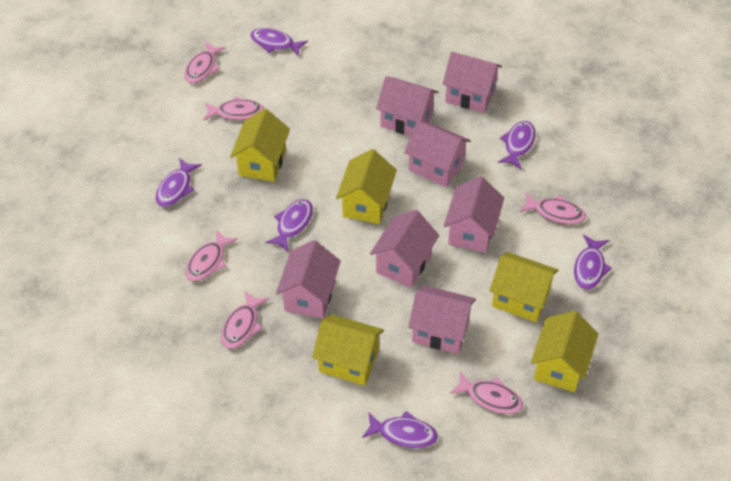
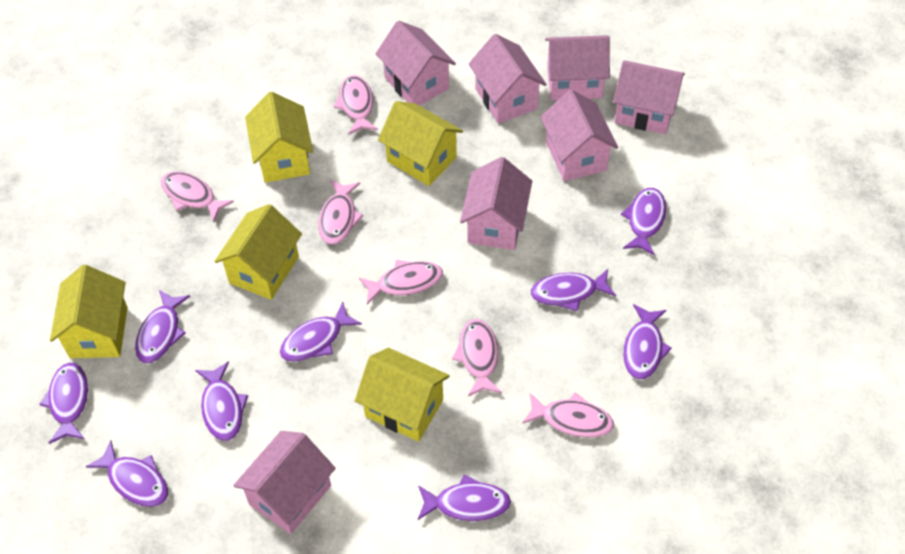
purple fish: [156,158,202,207] [250,28,308,56] [266,199,313,251] [362,411,438,448] [498,121,535,169] [574,235,612,289] = 6 -> [39,362,88,444] [86,440,168,507] [135,290,190,363] [195,361,248,441] [280,302,362,362] [418,474,511,521] [531,269,616,311] [621,188,666,256] [623,304,672,379] = 9

